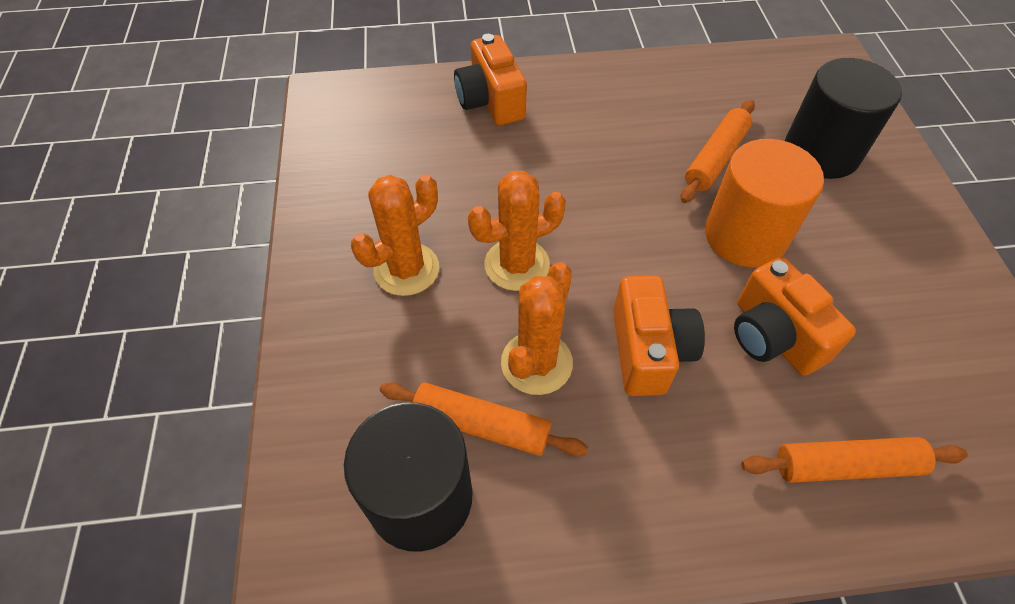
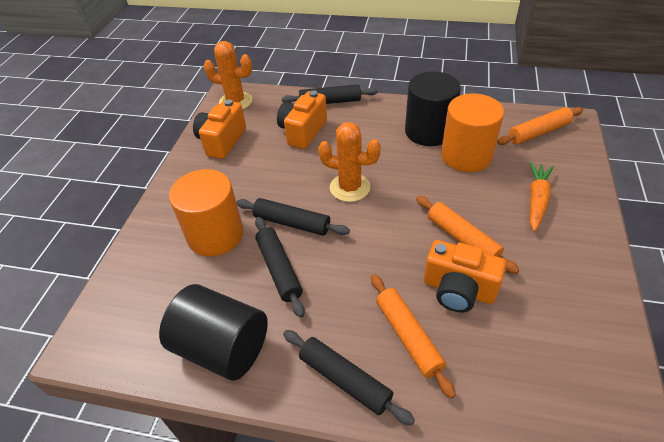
black rolling pin: none = 0 -> [236,198,350,236] [255,217,305,318] [282,84,378,104] [283,330,415,426] = 4
orange cactus: [351,174,439,296] [468,171,566,291] [501,262,573,395] = 3 -> [204,41,252,109] [318,122,381,202] = 2
orange carrot: none = 0 -> [529,162,554,232] = 1
orange cylinder: [705,139,824,268] = 1 -> [169,169,243,257] [441,93,504,172] = 2

